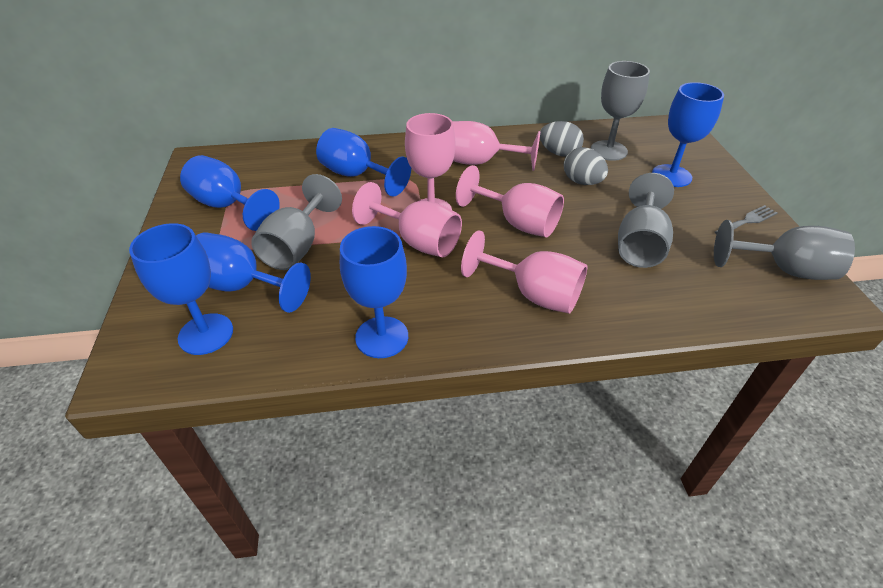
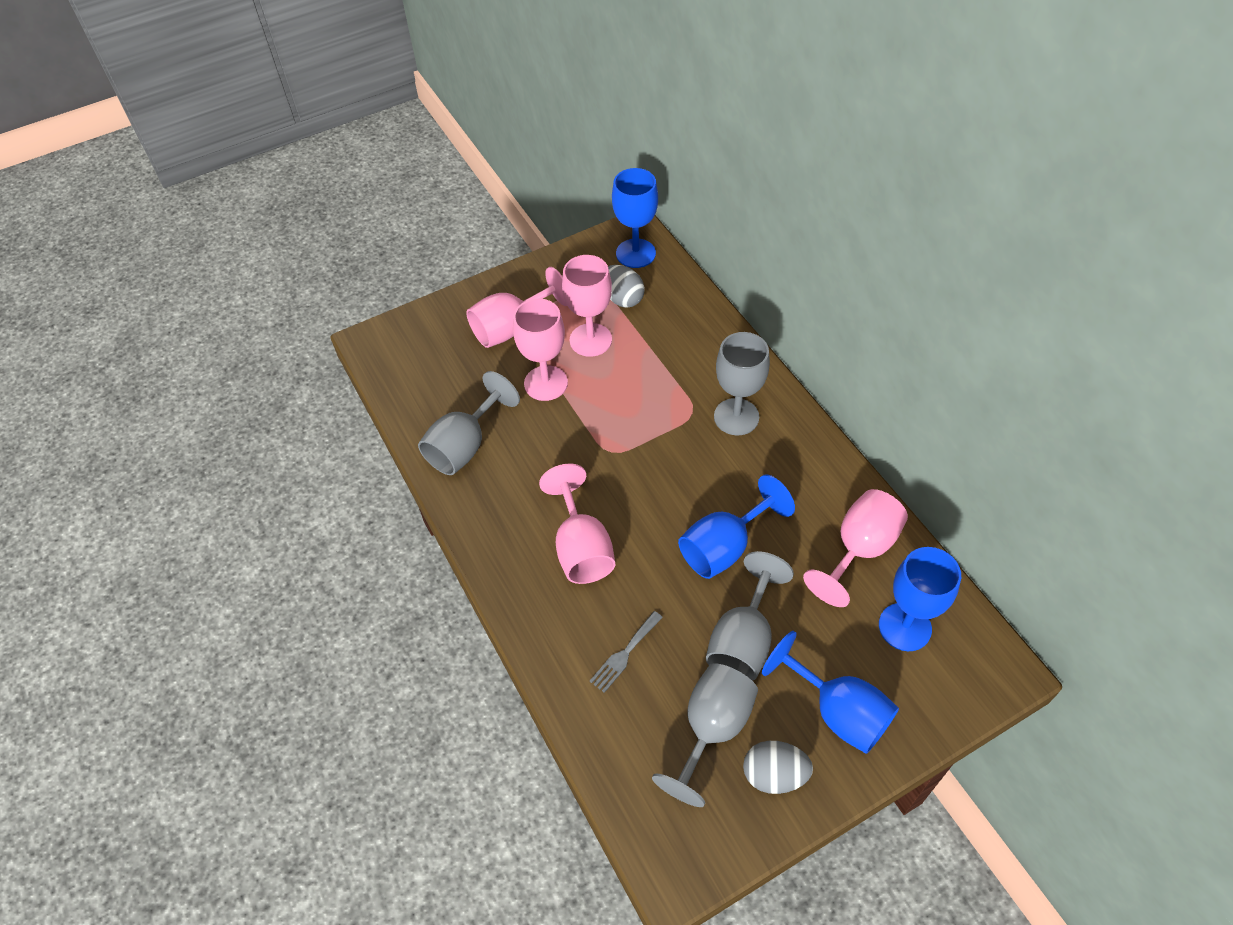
blue goblet: [129,223,233,355] [180,155,280,231] [196,232,311,313] [316,128,411,197] [340,226,408,358] [652,82,724,187] = 6 -> [612,168,658,268] [678,474,795,579] [762,631,899,754] [879,547,961,651] = 4

